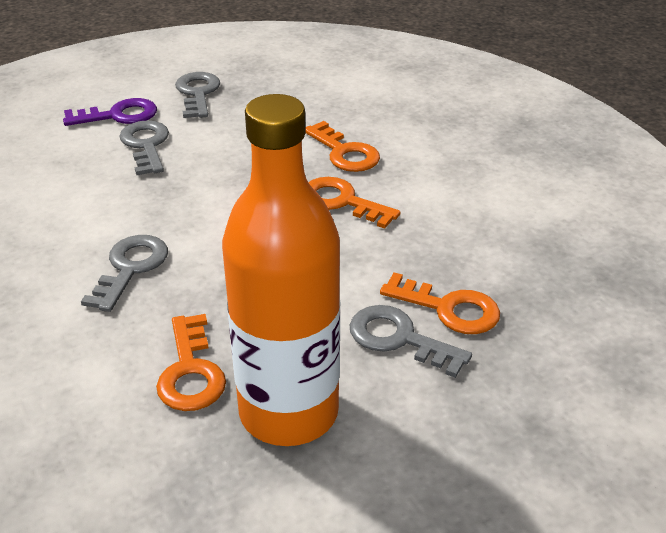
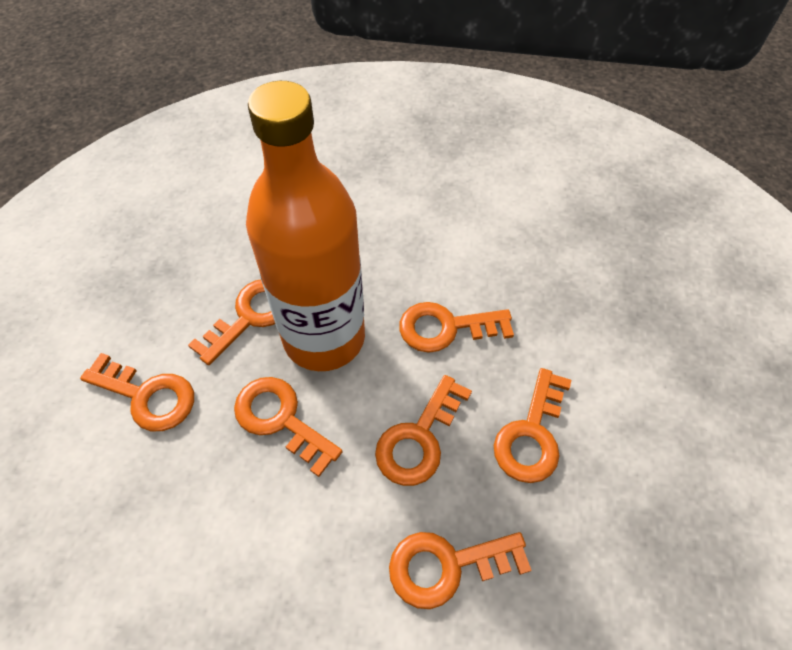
grey key: [81,235,168,312] [119,120,169,175] [175,72,220,118] [350,305,472,378] = 4 -> none = 0
orange key: [156,314,226,411] [306,121,380,172] [308,177,401,229] [380,272,500,334] = 4 -> [80,353,194,431] [188,279,275,365] [234,377,343,477] [375,375,472,486] [389,532,532,609] [399,302,514,353] [494,368,571,483] = 7
purple key: [63,98,157,126] = 1 -> none = 0

